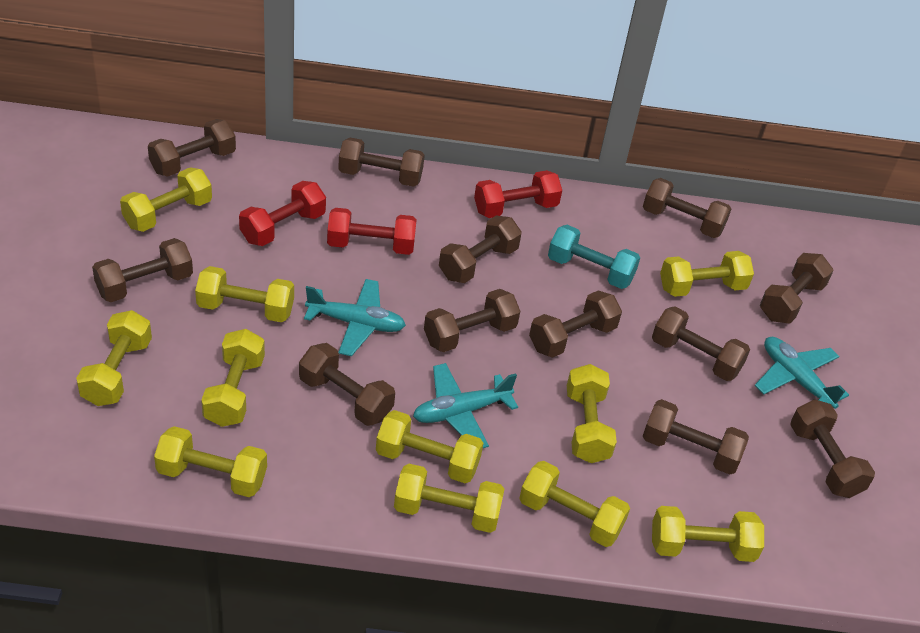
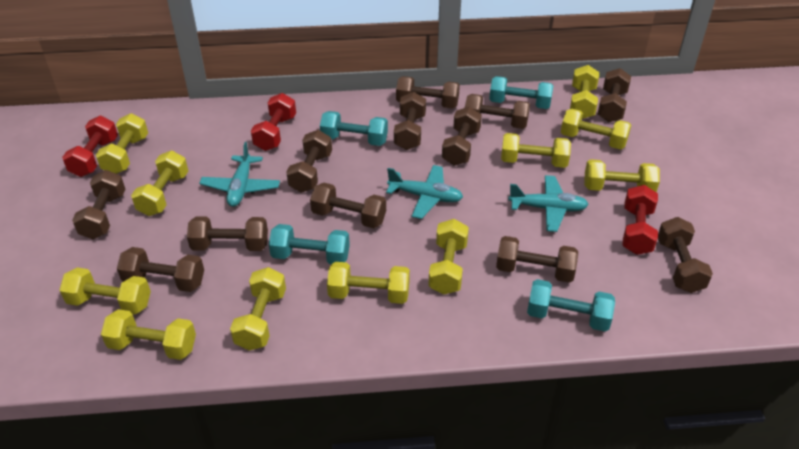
turquoise dumbbell: [548,225,640,289] = 1 -> [269,224,350,264] [320,111,388,146] [489,76,553,109] [527,279,615,331] = 4

